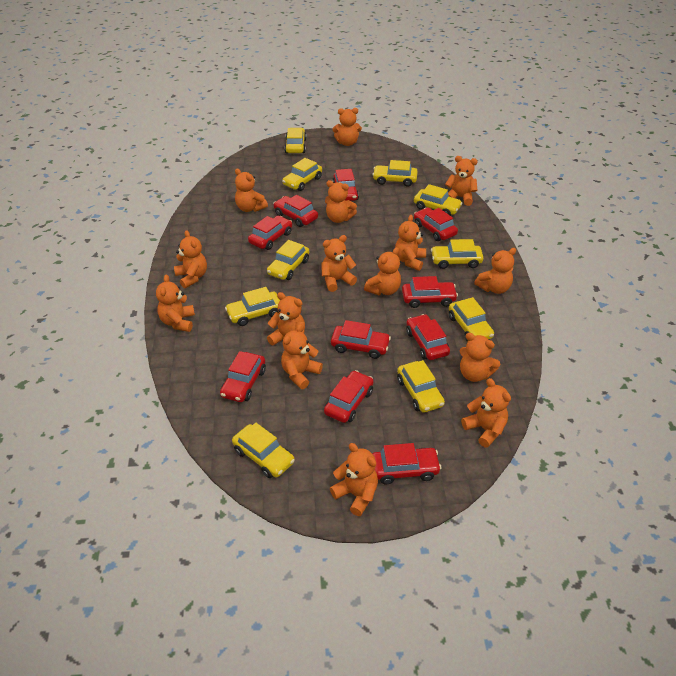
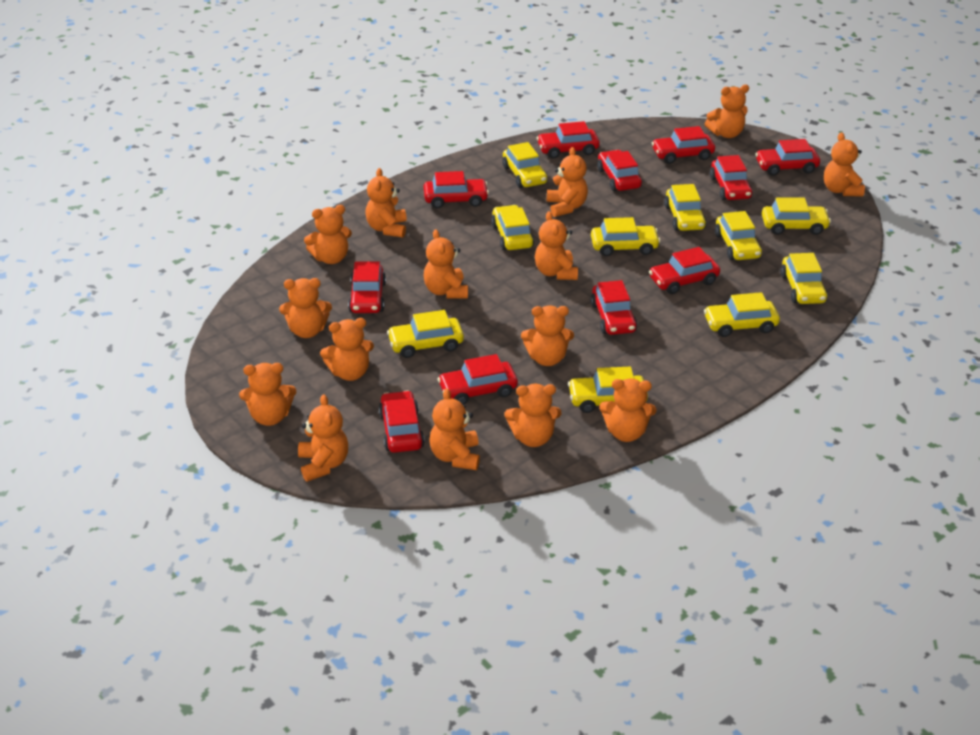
red car: [220,351,266,402] [248,216,292,250] [273,195,318,227] [324,370,374,423] [331,320,391,359] [332,169,359,201] [372,443,441,484] [402,276,458,308] [406,314,450,360] [414,208,458,241] = 10 -> [348,261,386,313] [379,390,425,453] [424,171,489,209] [437,354,518,405] [537,121,600,159] [591,280,637,335] [597,150,642,191] [649,247,720,294] [652,126,715,164] [710,155,753,200] [755,139,820,176] = 11

